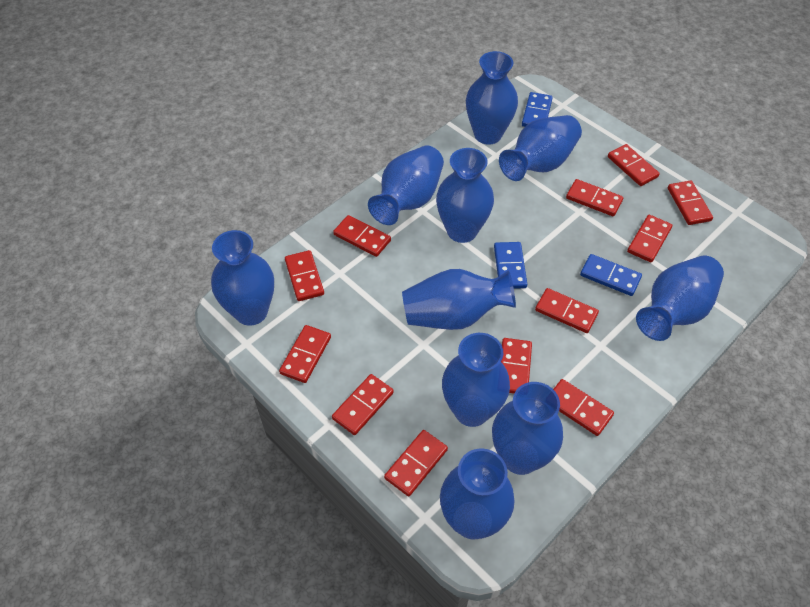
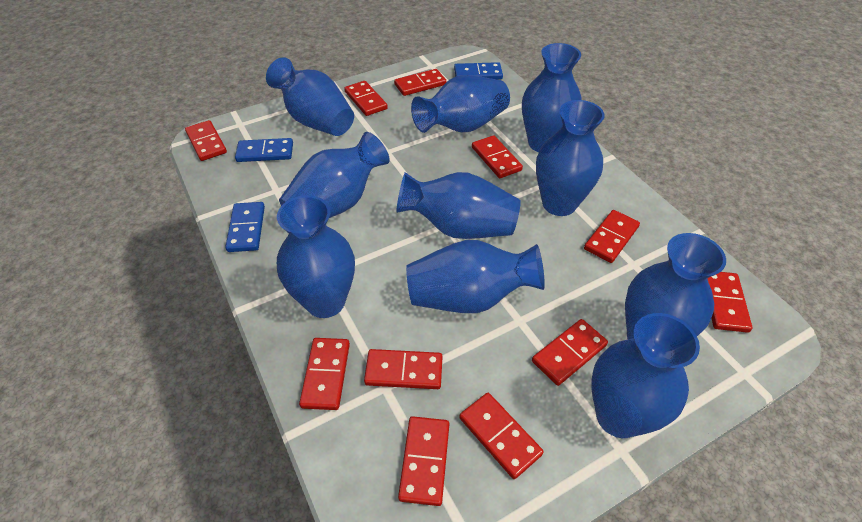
red domino: [279,325,331,383] [285,250,324,301] [332,374,394,435] [333,215,391,257] [384,430,448,496] [501,338,532,394] [535,288,599,333] [553,379,614,436] [566,179,623,216] [608,144,660,186] [627,215,672,262] [668,181,713,225] = 12 -> [185,120,227,161] [299,338,350,410] [344,81,388,116] [364,349,442,389] [394,69,447,96] [398,416,449,506] [459,393,544,479] [472,135,523,178] [532,319,608,386] [584,210,640,263] [708,272,753,333] = 11

